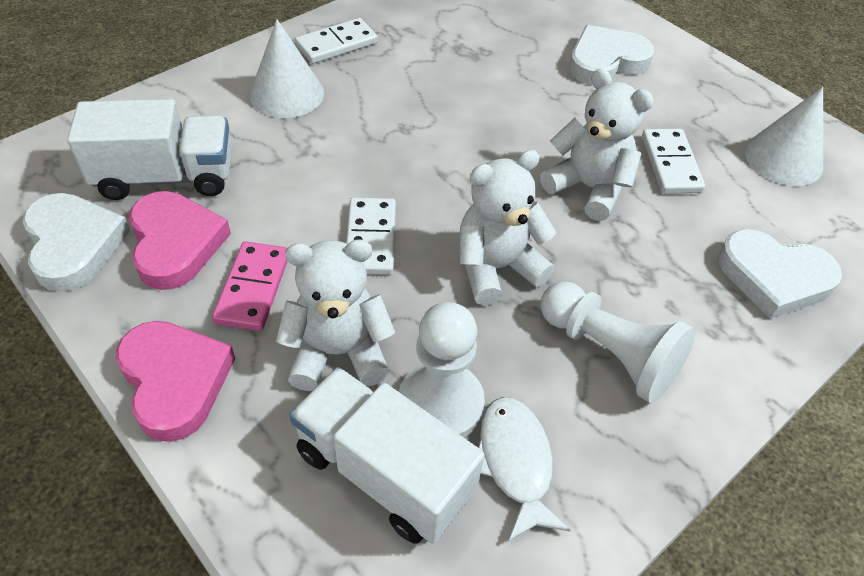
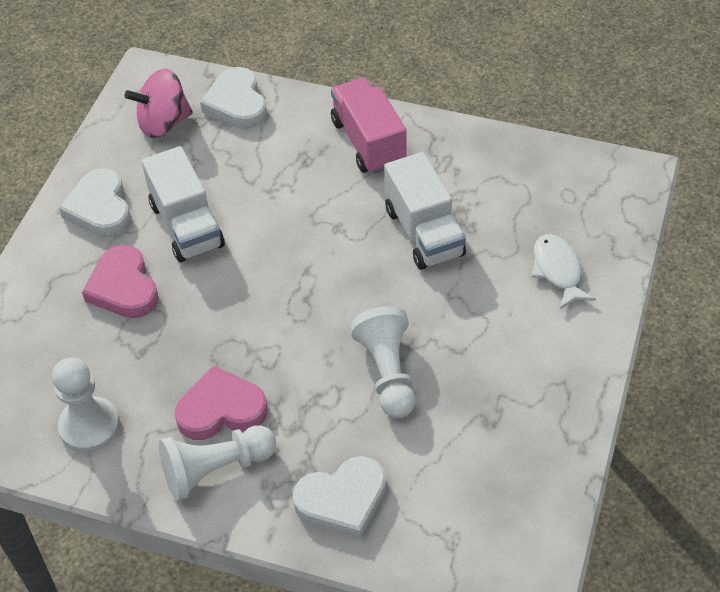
pink domino: [212,241,288,331] = 1 -> none = 0
pink spinning top: none = 0 -> [125,69,193,138] = 1
pink truck: none = 0 -> [331,78,406,174] = 1
white cone: [250,19,324,118] [745,87,823,186] = 2 -> none = 0
white domino: [295,18,378,64] [346,197,396,275] [642,129,705,194] = 3 -> none = 0
white pawn: [399,302,485,437] [541,281,696,403] = 2 -> [52,358,120,453] [159,425,276,501] [350,306,415,418] = 3
white teddy bear: [276,239,395,391] [460,150,556,306] [540,68,654,221] = 3 -> none = 0

